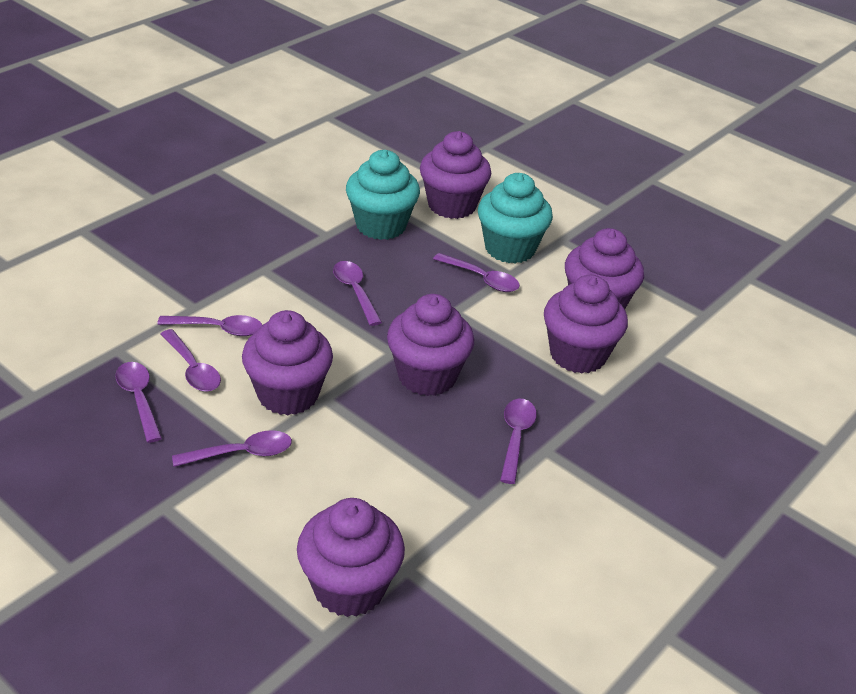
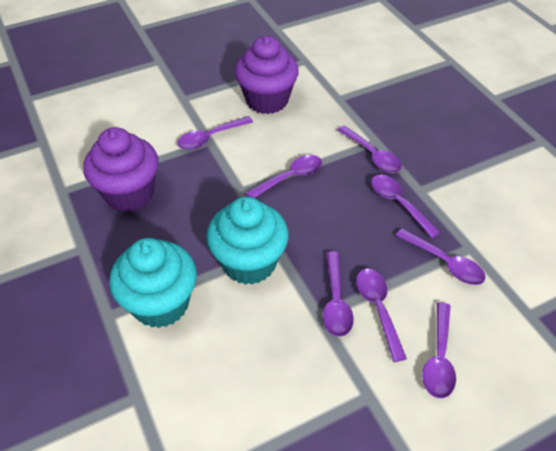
purple cupcake: [242,310,333,415] [297,498,405,617] [387,294,474,396] [420,131,491,219] [544,275,628,374] [565,228,644,309] = 6 -> [83,127,159,212] [235,36,299,114] = 2
purple spoon: [115,362,162,443] [157,315,262,336] [161,329,221,392] [172,430,292,467] [333,261,382,326] [433,253,520,292] [500,399,537,484] = 7 -> [177,116,253,150] [245,155,322,198] [323,251,354,337] [338,125,402,173] [356,269,407,362] [371,175,441,238] [396,228,486,285] [422,302,456,398] = 8

